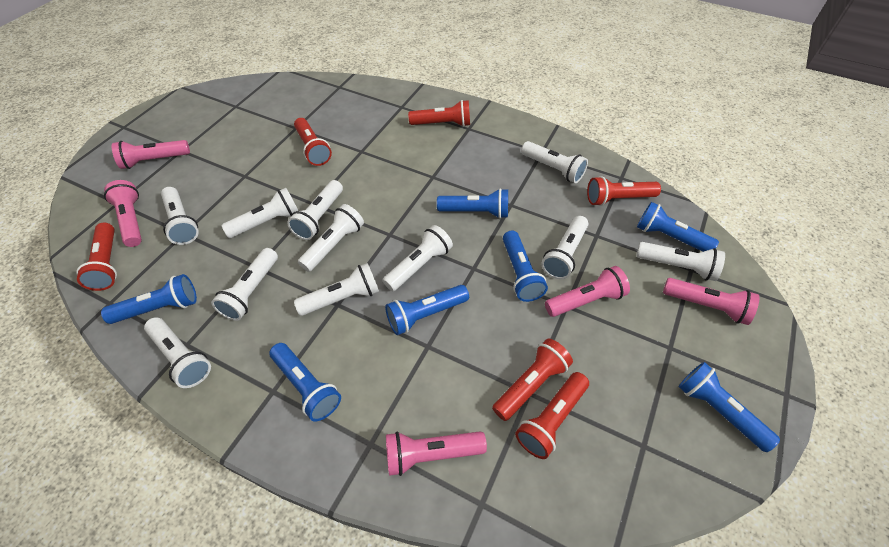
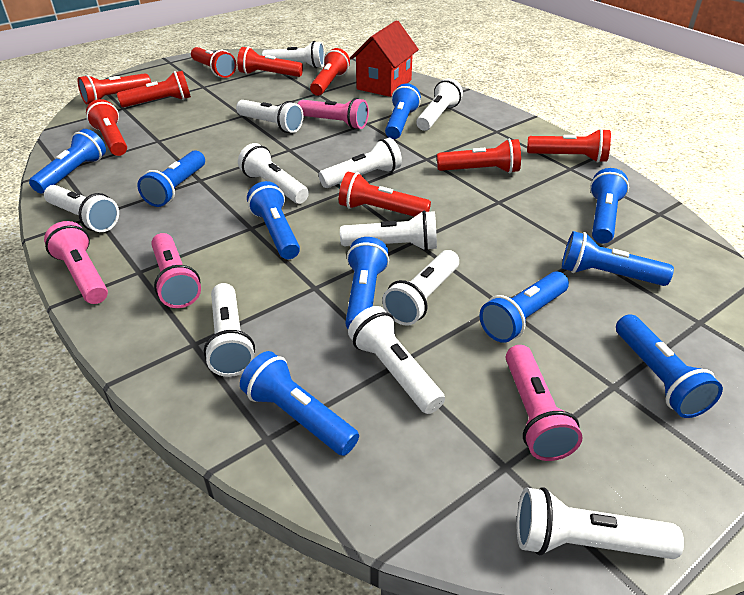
blue flashlight: [101,274,197,324] [269,343,341,422] [385,285,469,335] [437,188,508,219] [503,230,548,302] [637,202,719,252] [678,362,780,452] = 7 -> [29,129,106,193] [137,150,205,207] [240,351,359,456] [247,181,300,259] [345,237,389,329] [385,83,421,139] [479,271,569,343] [562,231,674,286] [590,168,629,243] [616,314,723,418] = 10
pink flashlight: [104,180,142,247] [112,140,190,169] [386,431,487,476] [545,266,630,317] [663,278,759,325] = 5 -> [44,221,108,304] [151,233,201,308] [298,98,369,129] [506,345,582,461] = 4
red flashlight: [76,223,117,291] [294,118,332,166] [408,100,470,127] [492,339,573,421] [515,372,589,459] [587,176,661,206] = 6 -> [78,73,151,104] [86,99,127,156] [117,71,191,107] [191,47,236,78] [237,47,303,77] [310,48,350,96] [339,171,431,217] [437,139,521,173] [527,128,611,163] = 9
red house: none = 0 -> [350,20,419,97] = 1

